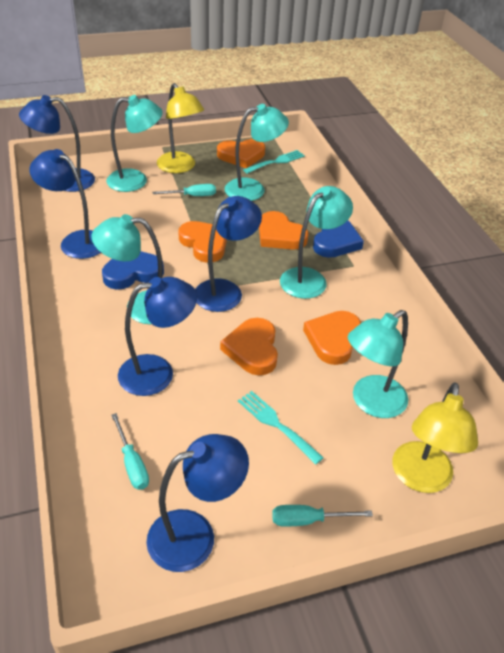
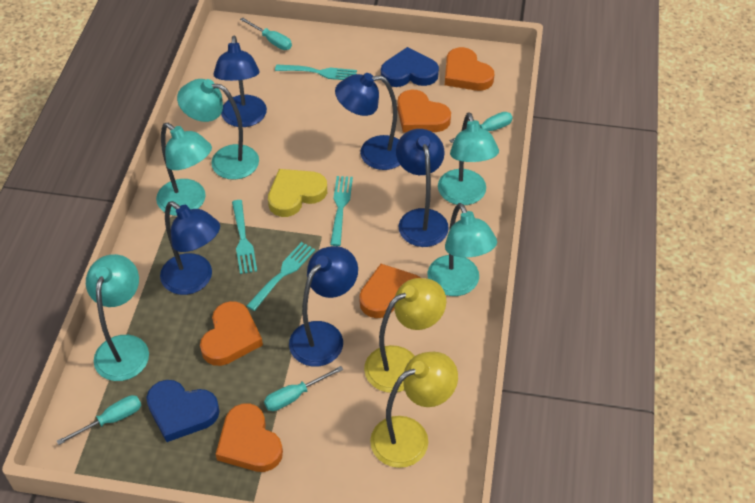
turquoise fork: [238,391,324,465] [243,150,305,174] = 2 -> [232,200,257,274] [247,242,315,311] [275,64,357,80] [330,176,353,246] = 4
turquoise screwdriver: [111,413,149,490] [153,184,216,196] [272,505,373,527] = 3 -> [57,395,141,445] [240,17,292,50] [264,366,343,411] [449,112,513,143] = 4
yellow heart: none = 0 -> [268,169,327,217] = 1

